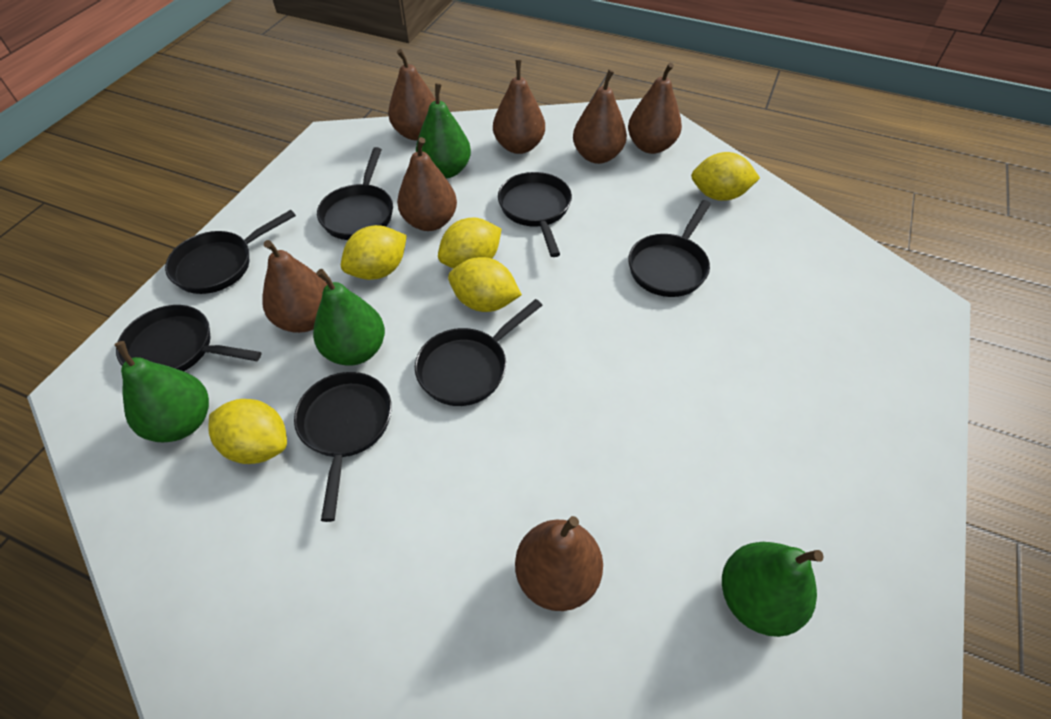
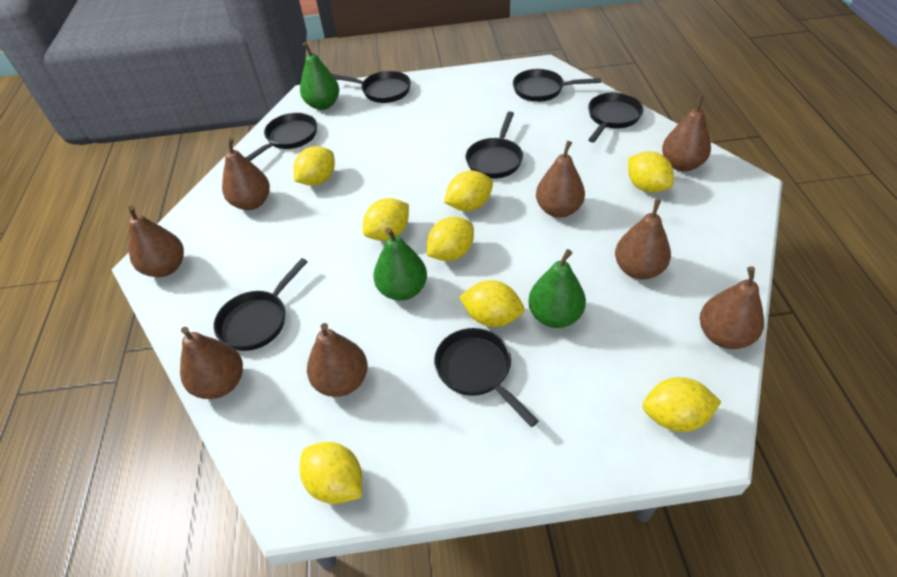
brown pear: [262,240,327,333] [388,49,436,141] [397,137,457,231] [493,60,545,154] [515,516,603,611] [573,69,627,164] [628,62,682,154] = 7 -> [128,205,184,277] [180,327,243,399] [222,138,270,210] [307,323,368,397] [536,141,585,218] [615,199,671,280] [662,95,711,171] [700,266,764,349] = 8
green pear: [114,341,209,442] [313,269,385,366] [416,83,471,178] [722,542,824,637] = 4 -> [300,42,339,110] [373,228,427,301] [528,249,586,328] = 3
yellow lemon: [208,399,287,464] [341,225,407,280] [438,218,502,269] [448,257,522,312] [691,152,760,201] = 5 -> [294,146,335,186] [300,442,362,504] [363,198,409,241] [427,217,474,261] [444,171,493,211] [459,280,524,327] [628,151,674,193] [643,377,721,432] = 8

